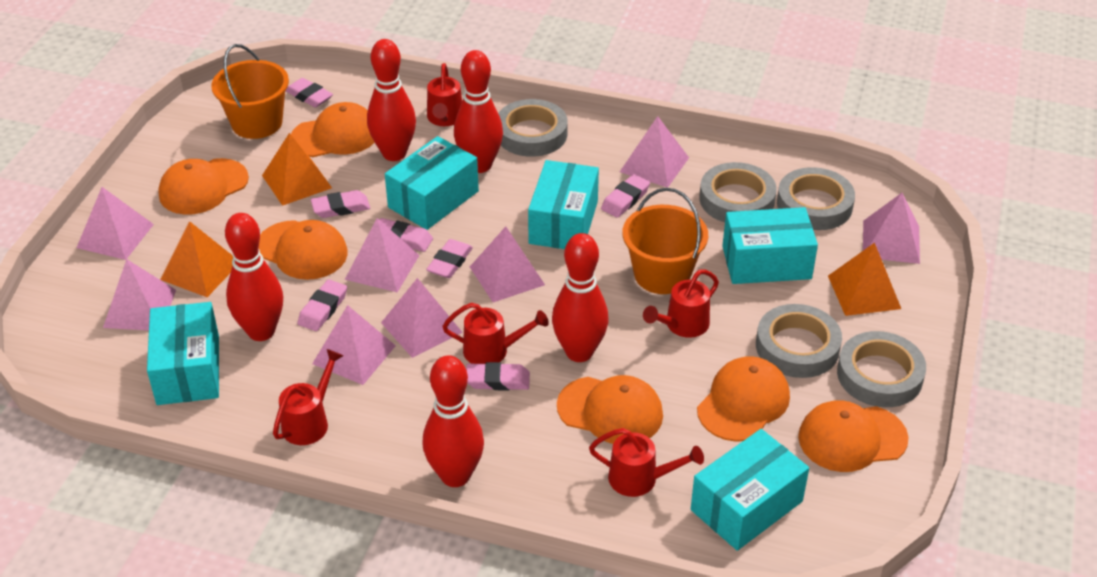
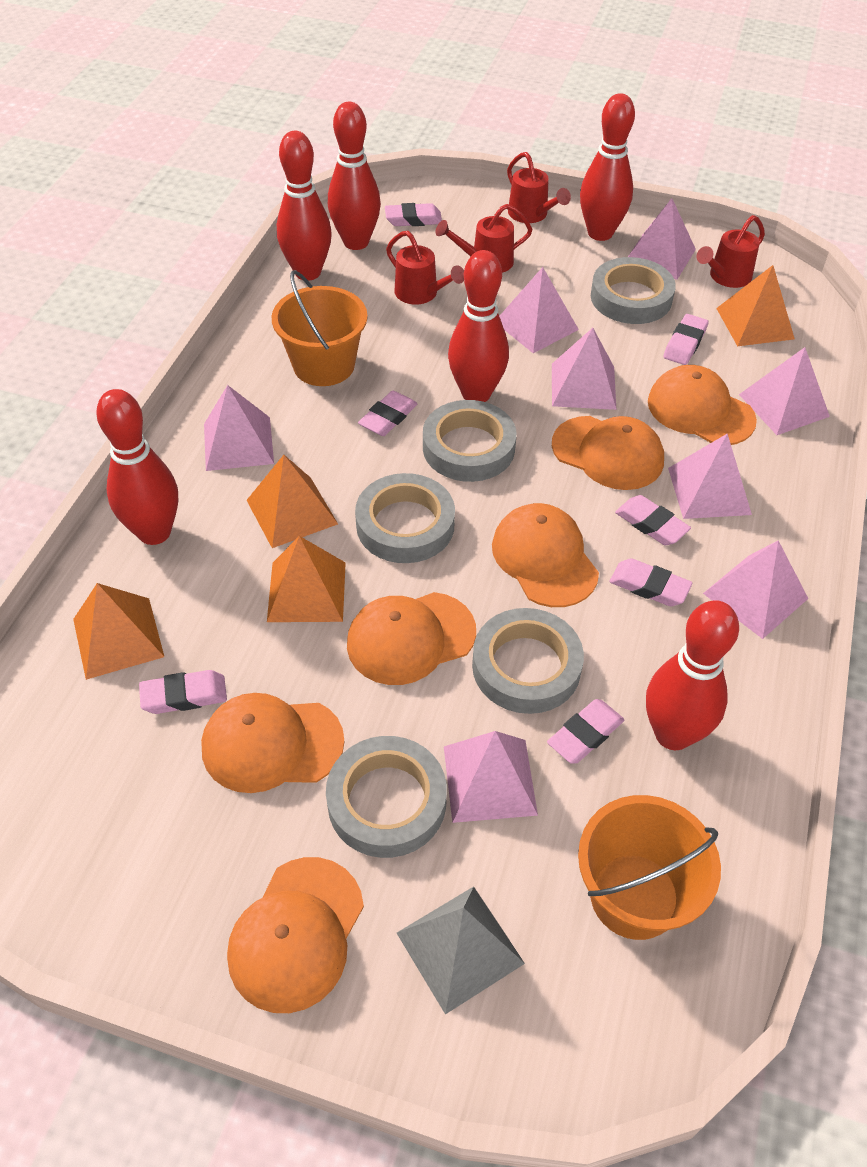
grey pyramid: none = 0 -> [397,887,525,1014] = 1
orange pyramid: [160,221,233,297] [262,133,332,206] [828,243,901,316] = 3 -> [73,583,164,680] [247,455,338,548] [267,536,346,622] [716,265,795,346] = 4
red bowling pin: [225,213,283,341] [367,39,416,161] [422,355,484,487] [454,50,503,173] [552,233,608,362] = 5 -> [96,389,178,545] [277,131,332,281] [328,102,381,250] [448,250,509,402] [580,93,635,241] [646,600,739,750] = 6
red watering can: [273,349,343,445] [427,63,462,126] [442,303,549,364] [589,428,704,497] [643,269,719,338] = 5 -> [386,231,464,304] [436,204,533,273] [507,152,571,223] [697,215,765,288] = 4
turquoise box: [147,302,219,405] [385,136,479,230] [528,160,599,249] [691,429,809,551] [722,207,818,284] = 5 -> none = 0

